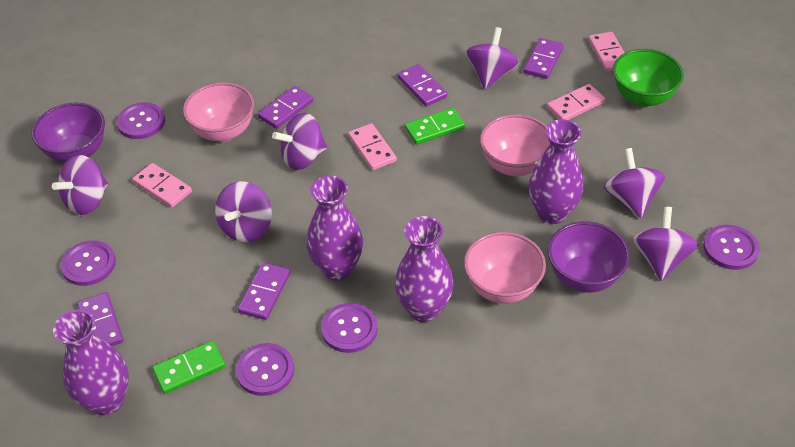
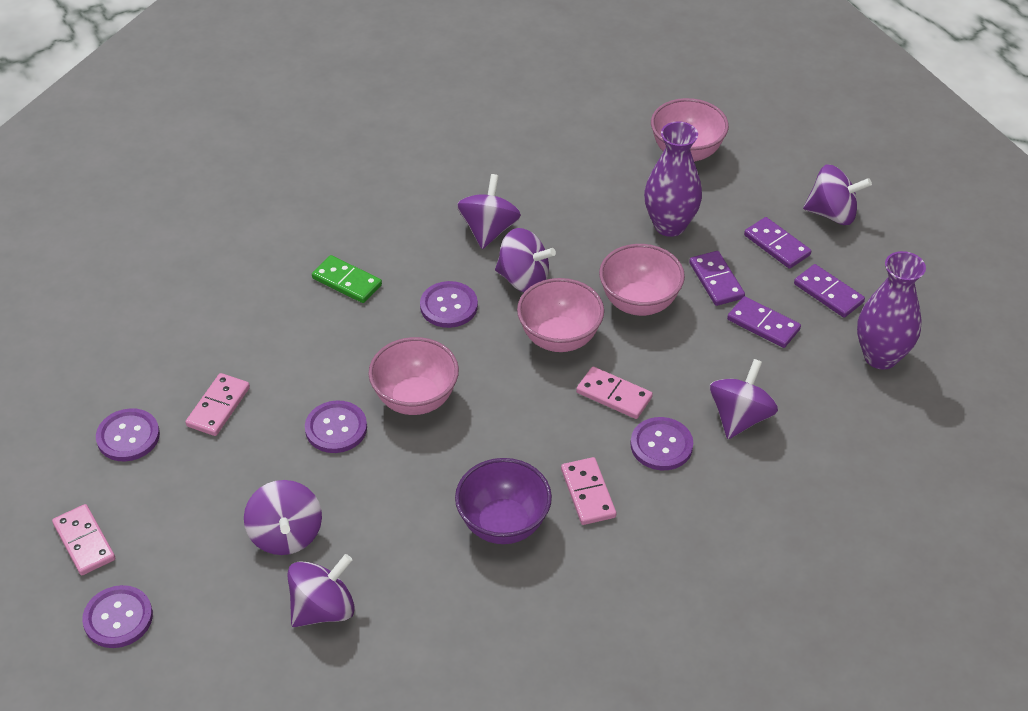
green bowl: [613,49,684,107] = 1 -> none = 0
green domino: [152,341,226,394] [405,108,465,144] = 2 -> [312,255,382,303] = 1
pink bowl: [183,82,254,142] [464,232,546,304] [480,114,550,176] = 3 -> [369,337,459,415] [517,278,604,352] [599,244,685,316] [651,98,729,162] = 4
purple bowl: [32,103,105,163] [548,221,630,292] = 2 -> [455,458,552,544] = 1
purple domino: [77,292,123,346] [238,262,290,320] [258,86,313,129] [398,64,447,106] [523,38,563,79] = 5 -> [689,251,745,306] [727,296,801,348] [744,217,811,269] [794,264,865,318] = 4
purple vase: [53,310,129,416] [306,176,363,281] [395,216,454,322] [529,119,584,224] = 4 -> [644,121,702,237] [857,251,926,370] = 2

